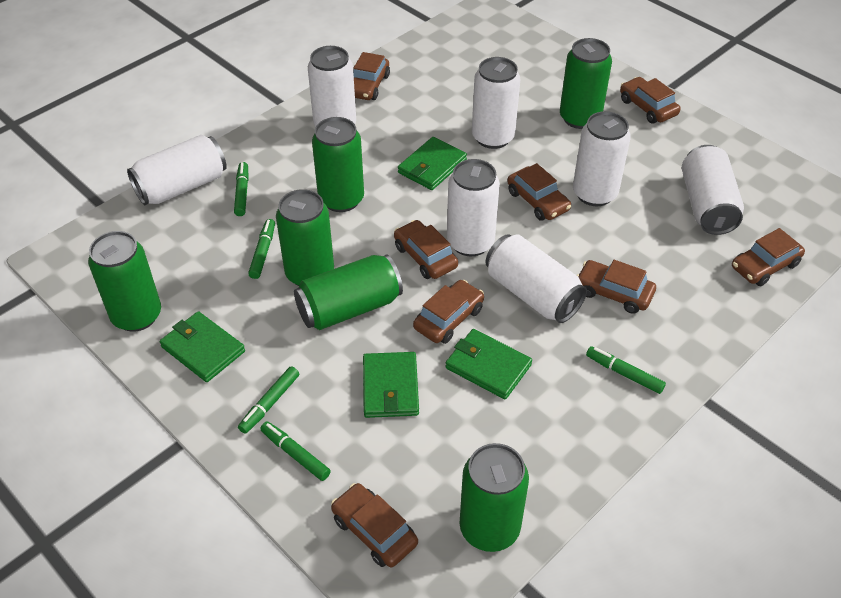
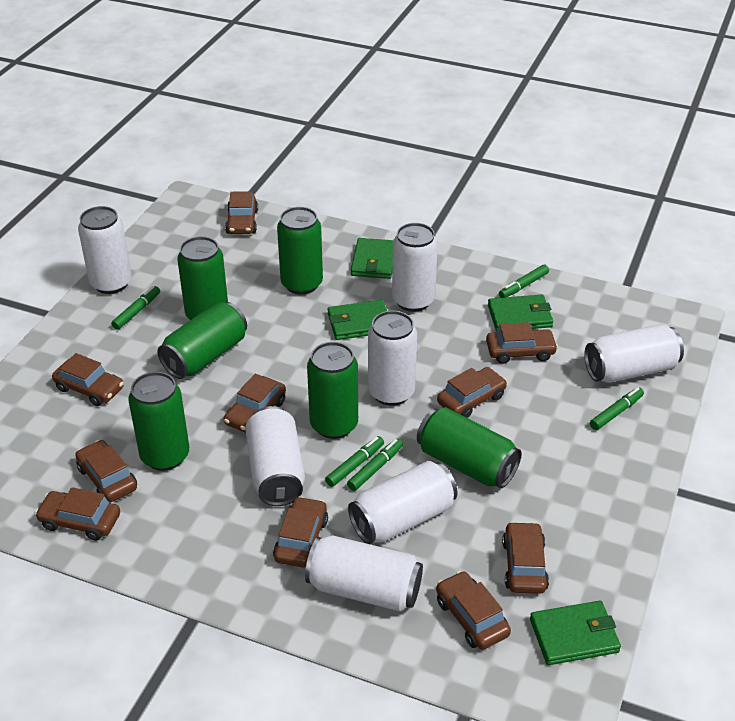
brown car: [331,483,418,567] [353,52,390,100] [394,220,458,279] [413,280,484,344] [507,163,571,221] [577,260,656,314] [620,77,681,123] [732,228,805,286] = 8 -> [35,487,120,541] [52,353,124,406] [75,440,137,502] [224,374,286,433] [225,191,258,234] [273,496,328,567] [436,571,511,650] [437,367,507,418] [486,322,558,364] [502,521,549,594] = 10

